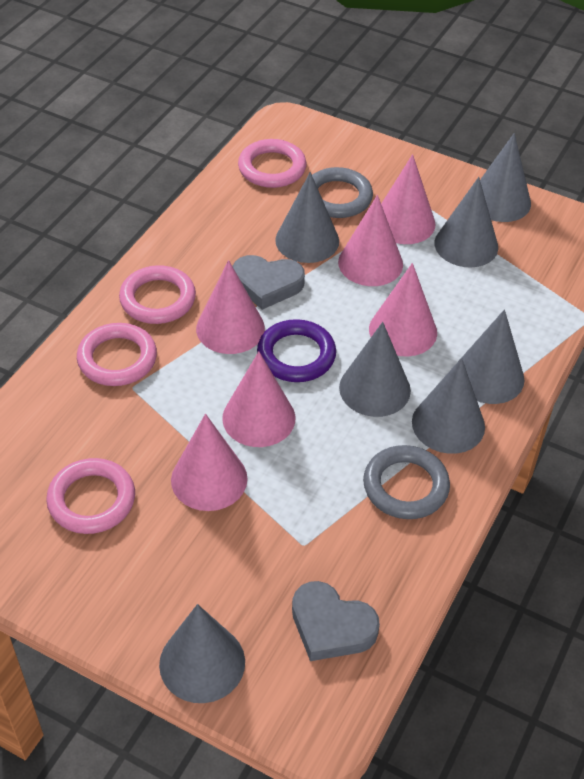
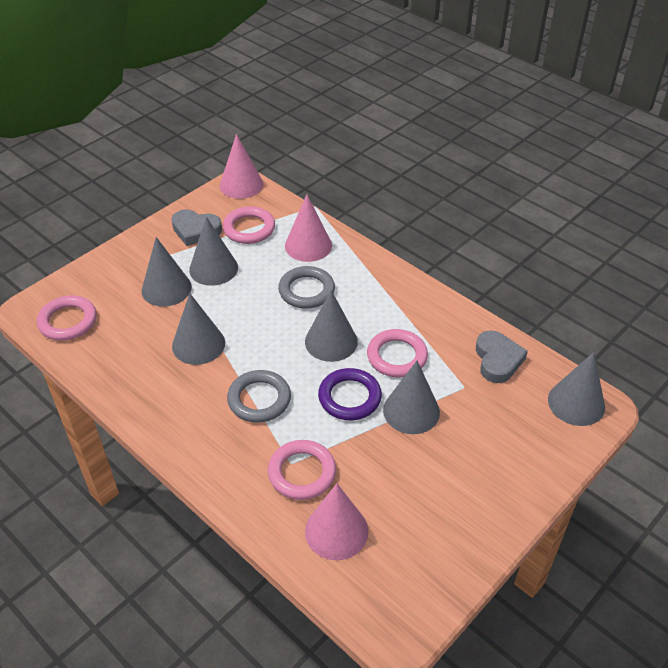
grey cone: [159,604,245,703] [275,172,339,263] [339,322,411,417] [412,358,485,454] [434,177,498,268] [462,310,525,404] [480,133,531,222] = 7 -> [142,237,192,307] [172,293,225,365] [189,217,238,286] [305,290,358,362] [383,361,440,434] [548,352,605,426] = 6
pink cone: [171,414,247,511] [196,260,265,354] [222,351,295,447] [338,195,403,286] [369,263,437,356] [381,154,436,244] = 6 -> [220,134,263,199] [285,194,332,262] [305,483,369,560] = 3

